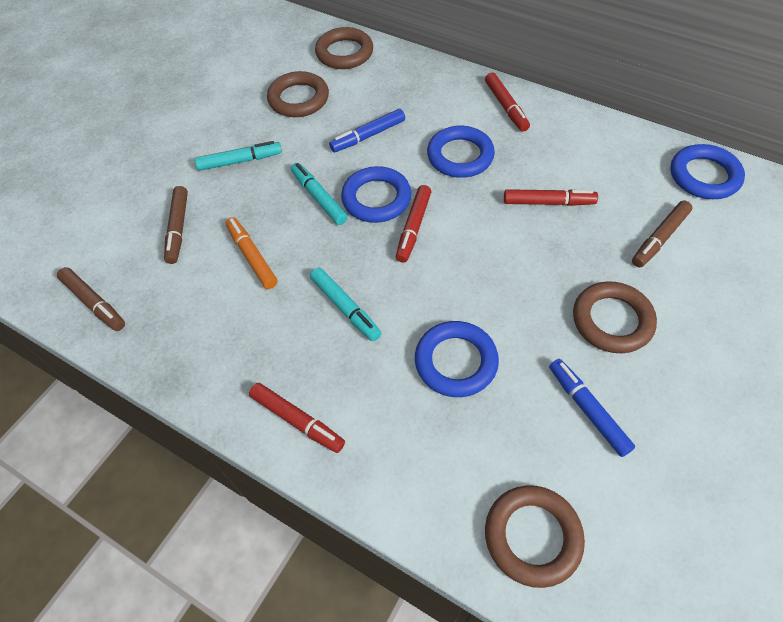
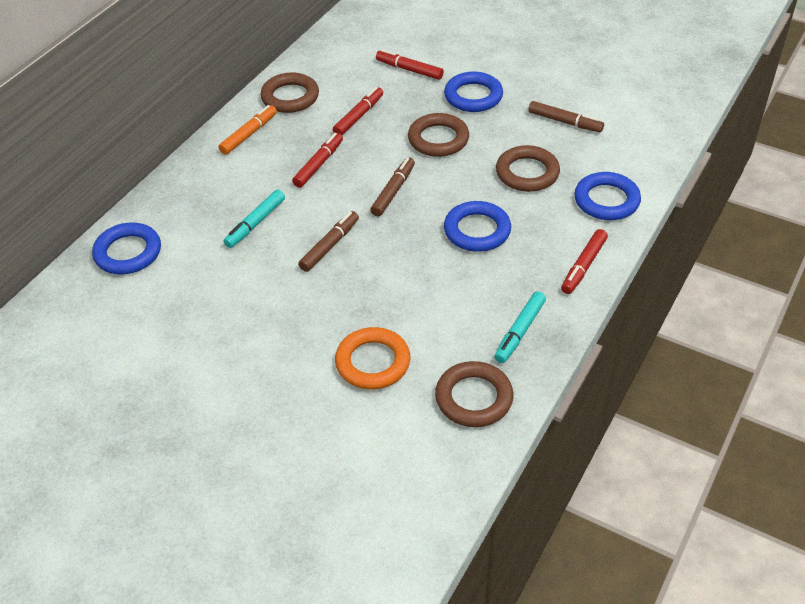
blue marker: [329,109,405,152] [549,359,635,457] = 2 -> none = 0
orange ring: none = 0 -> [335,327,411,390] = 1
turquoise marker: [195,141,282,171] [291,163,348,225] [310,267,381,341] = 3 -> [223,189,285,248] [494,291,546,363] = 2

